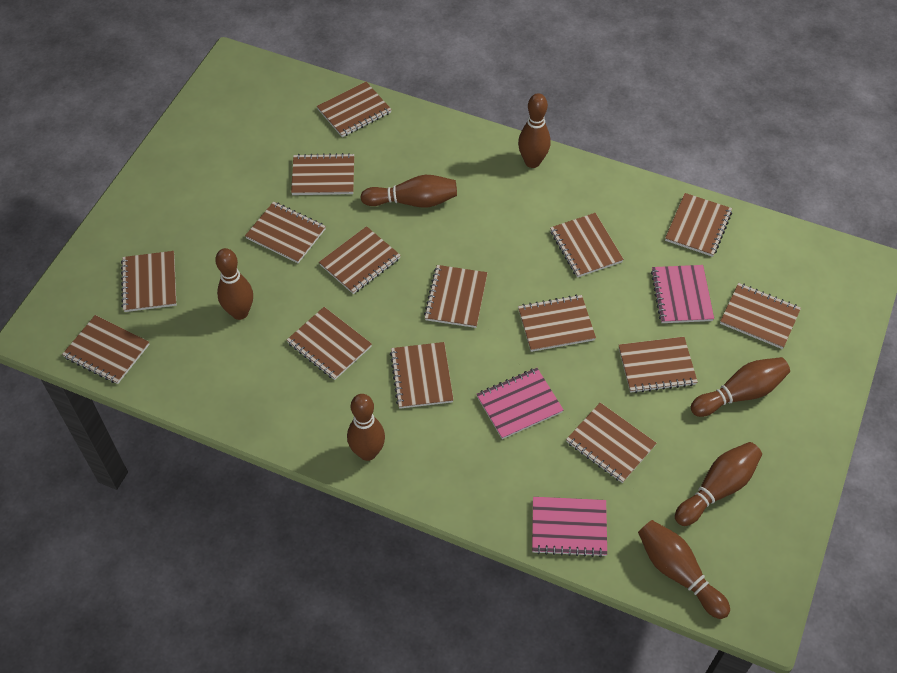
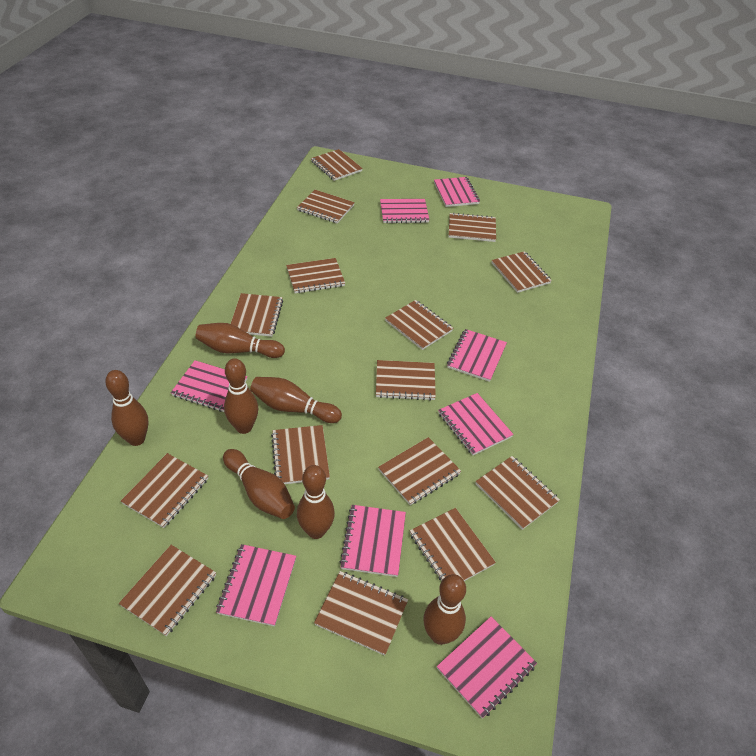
pink notebook: [476,368,564,439] [532,497,607,557] [651,265,714,323] = 3 -> [171,360,247,412] [216,544,296,627] [340,505,406,577] [380,199,429,223] [434,177,480,207] [437,617,537,719] [438,393,514,455] [447,329,507,382] = 8

